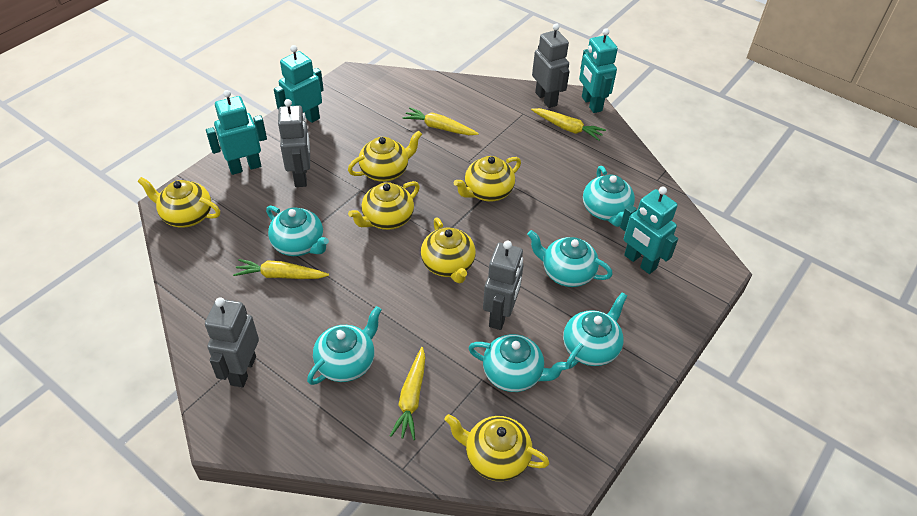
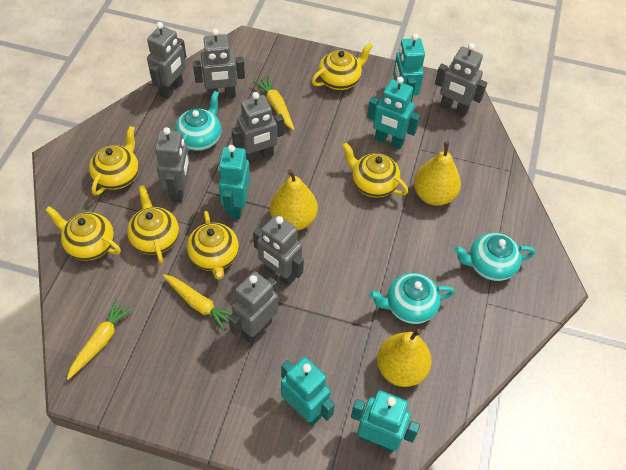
grey robot: [205,297,259,388] [278,99,310,187] [483,241,523,330] [532,23,570,108] = 4 -> [147,22,186,99] [155,127,190,202] [193,29,245,100] [228,271,278,343] [232,92,284,163] [253,215,304,286] [435,43,487,116] = 7
turquoise robot: [206,90,267,175] [274,45,324,123] [579,28,618,113] [620,187,678,274] = 4 -> [218,145,250,219] [281,357,335,426] [351,390,420,452] [367,77,420,149] [393,34,425,102] = 5
turquoise teapot: [266,206,329,256] [307,306,382,385] [468,334,569,392] [527,230,613,287] [563,293,627,369] [583,166,635,227] = 6 -> [175,91,221,151] [369,273,455,324] [454,233,535,281] = 3
yellow carrot: [233,259,329,279] [390,347,425,440] [402,107,479,135] [531,108,606,141] = 4 -> [67,299,133,380] [163,274,232,331] [253,76,294,131] = 3
yellow pear: none = 0 -> [270,169,318,231] [377,328,432,387] [414,141,461,206] = 3

